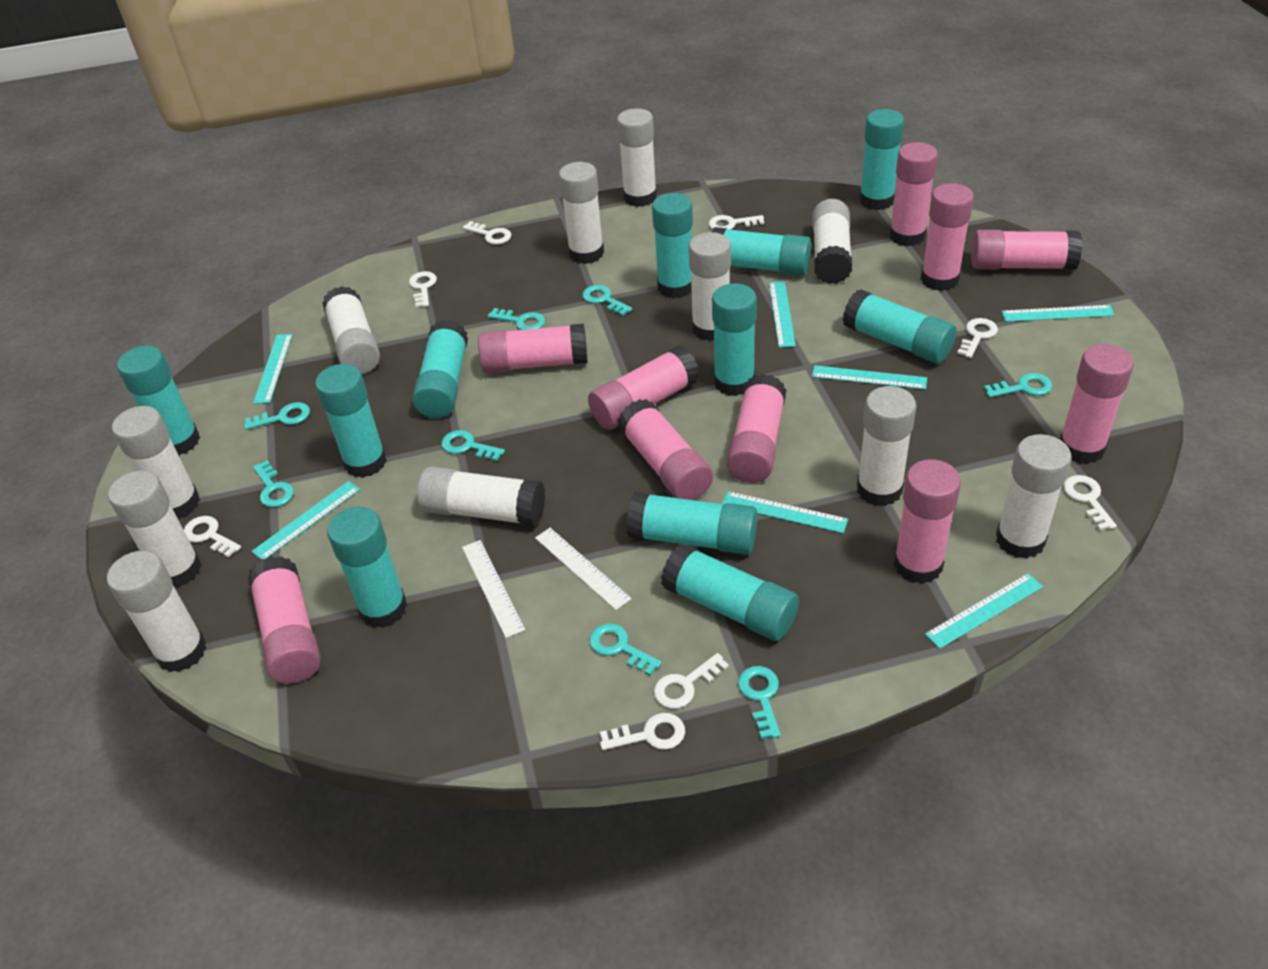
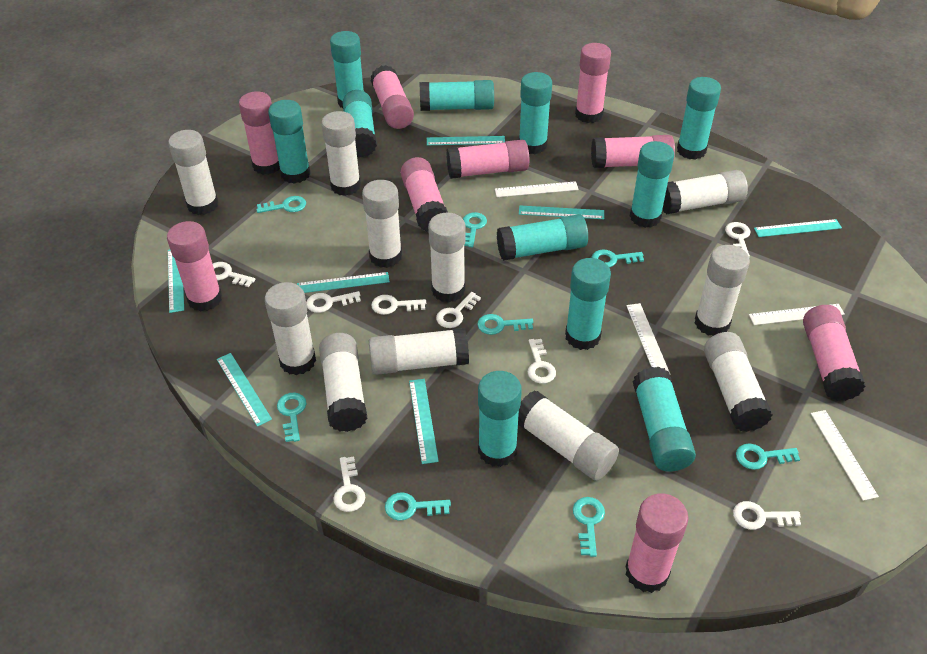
pink glue stick: [248,556,321,684] [478,324,588,373] [588,345,699,430] [618,399,713,500] [727,374,786,483] [889,142,938,246] [894,459,961,584] [920,183,974,291] [971,230,1082,270] [1060,344,1134,464] = 10 -> [167,221,222,312] [239,91,280,175] [371,65,414,129] [401,157,448,232] [446,140,529,179] [575,43,611,123] [591,135,675,168] [626,493,689,593] [803,305,866,401] = 9
white ruler: [462,540,525,638] [535,528,631,610] = 2 -> [495,181,579,197] [626,303,670,373] [749,304,845,325] [811,410,879,501] = 4

